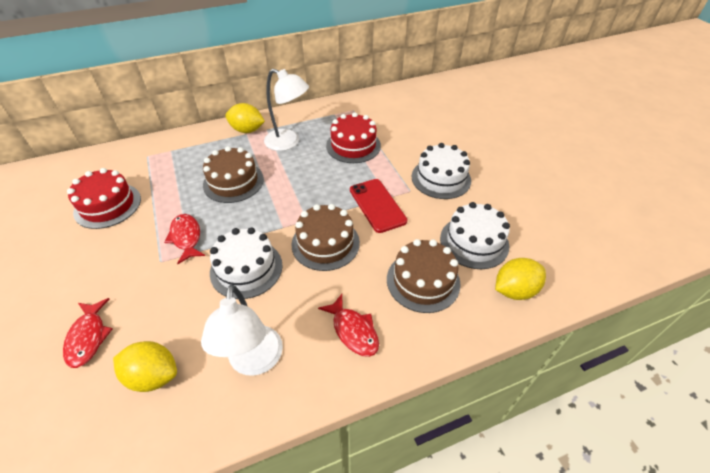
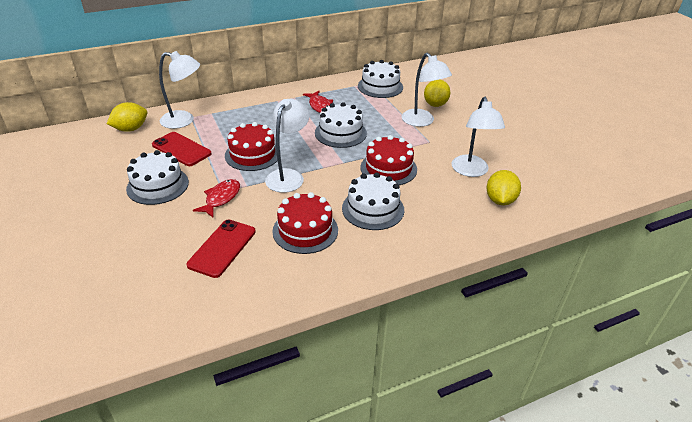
brown cake: [203,146,264,203] [292,204,360,271] [387,239,461,313] = 3 -> none = 0
red cake: [67,168,141,229] [326,112,381,163] = 2 -> [225,122,281,171] [272,192,338,254] [360,135,417,185] = 3
red fish: [63,298,113,368] [164,214,205,264] [318,294,379,357] = 3 -> [193,179,240,218] [303,91,333,113] = 2
red phone: [350,179,407,233] = 1 -> [152,132,212,166] [187,220,256,278] = 2
white cake: [210,227,283,299] [412,143,471,199] [440,202,510,269] = 3 -> [126,150,189,205] [315,102,367,148] [342,172,404,230] [358,60,403,98] = 4
white lamp: [201,285,283,376] [264,69,309,151] = 2 -> [159,51,200,129] [265,99,309,193] [402,53,452,127] [452,97,505,177] = 4

